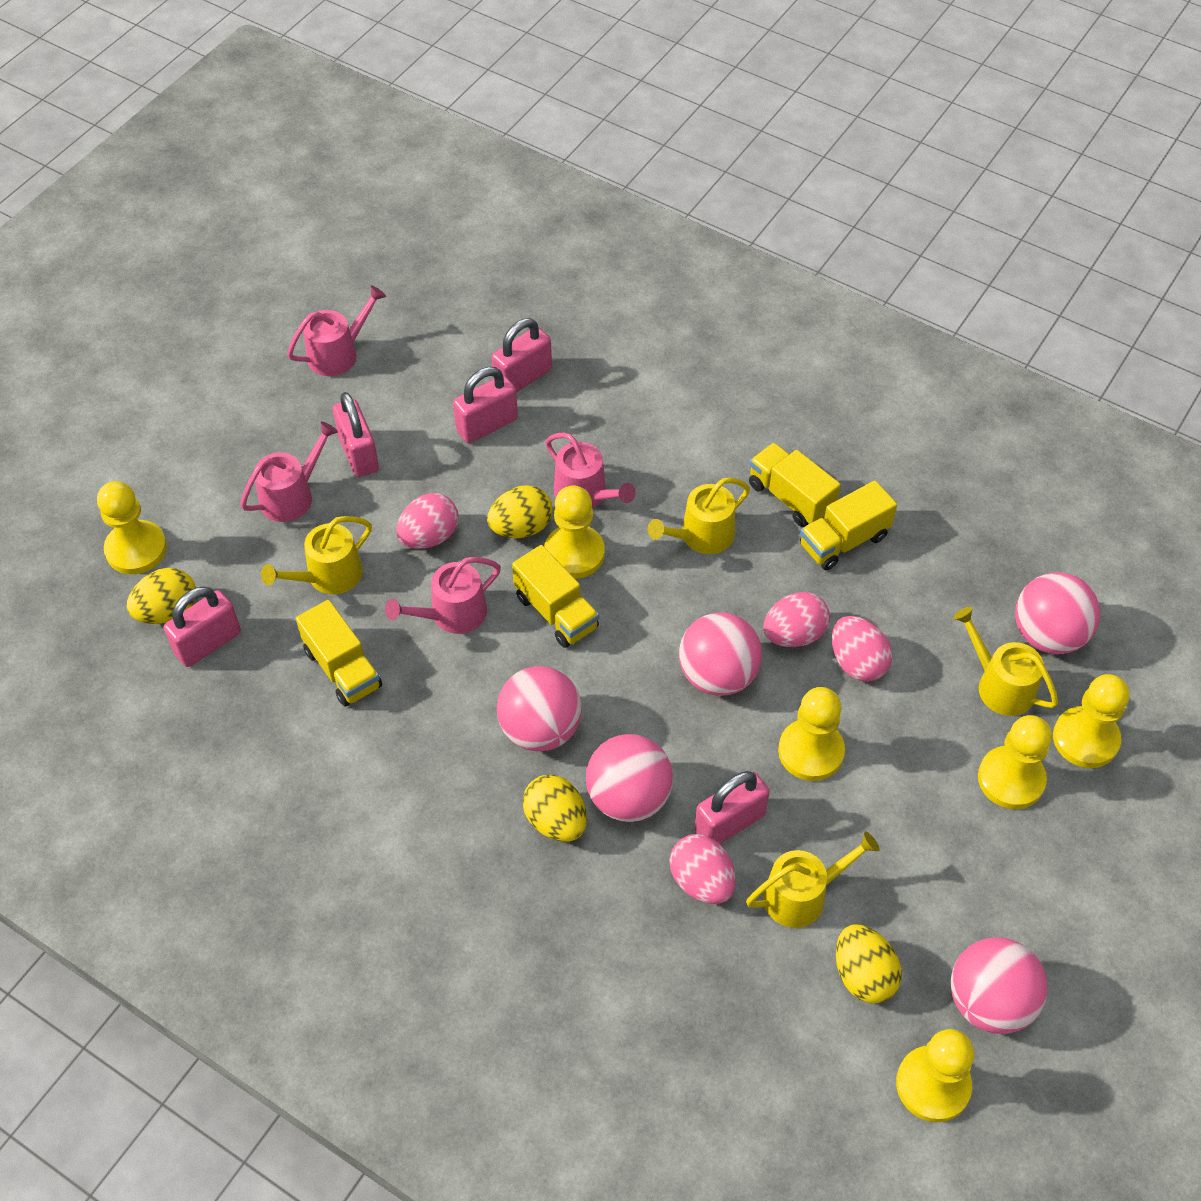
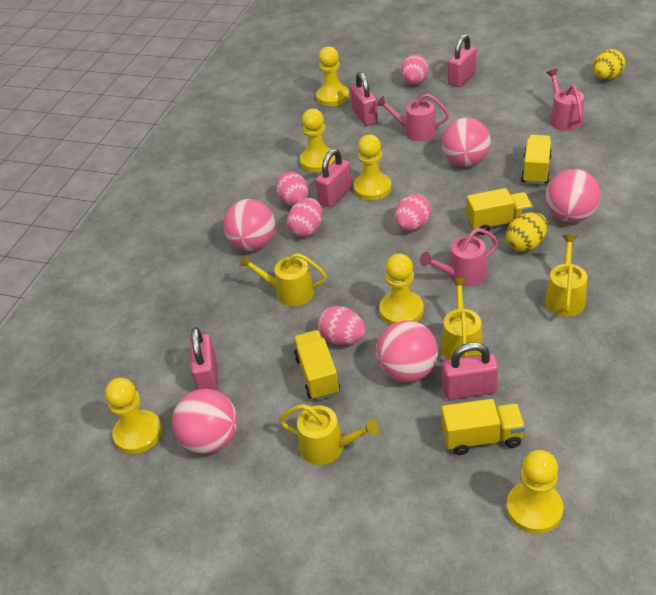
pink egg: [396,493,459,549] [669,834,736,904] [763,592,830,647] [832,616,892,682] = 4 -> [275,172,309,206] [287,198,322,237] [317,306,365,345] [395,194,431,231] [401,54,429,85] = 5
pink watering can: [240,421,338,522] [287,285,386,376] [385,557,501,634] [545,432,636,508] = 4 -> [376,93,449,141] [420,228,499,286] [547,69,584,131] = 3
yellow egg: [127,568,196,624] [487,485,552,538] [523,775,587,842] [836,924,902,1003] = 4 -> [506,212,547,252] [593,49,625,80] = 2

